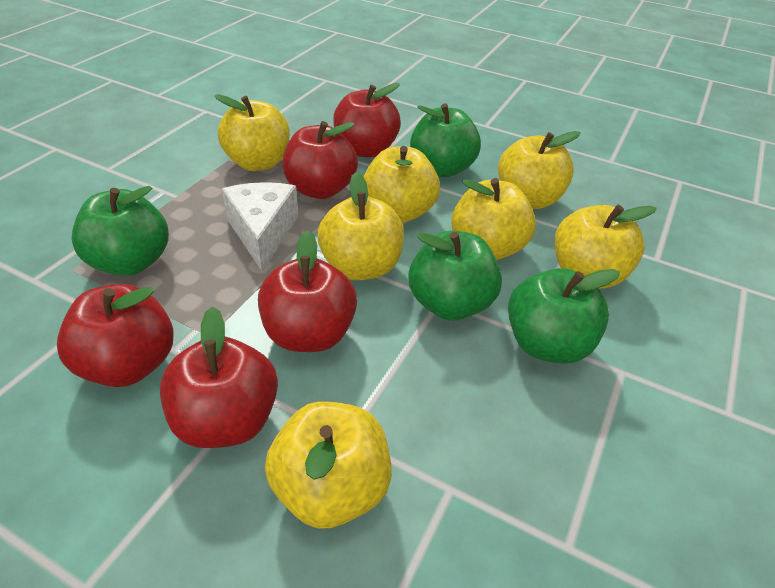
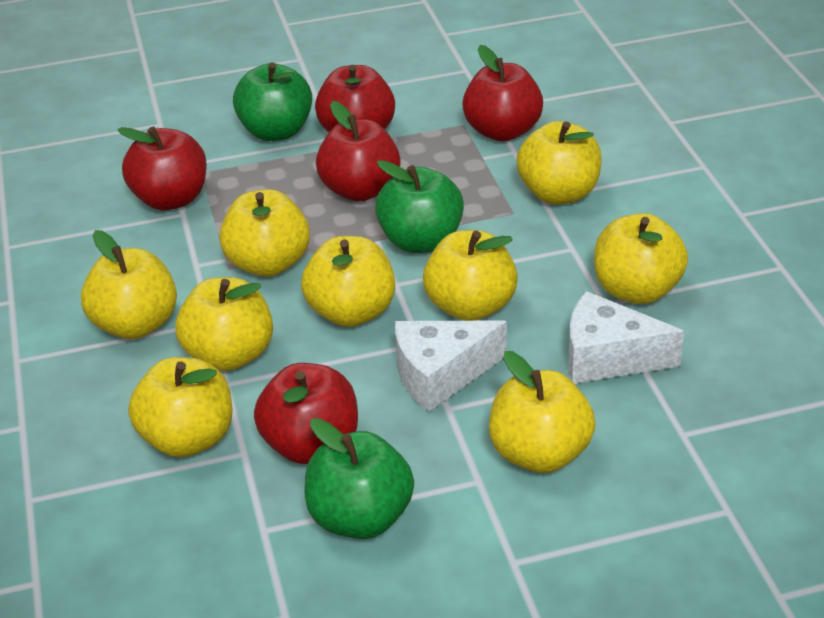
green apple: [71,186,169,276] [409,231,502,320] [410,103,481,177] [508,268,620,364] = 4 -> [233,62,312,141] [305,418,414,539] [375,160,464,253] = 3
white cheese: [222,182,299,271] = 1 -> [395,320,507,412] [568,291,684,383] = 2
yellow apple: [214,94,290,171] [265,401,392,529] [317,172,404,280] [364,146,440,223] [451,178,536,260] [498,131,580,209] [555,205,657,289] = 7 -> [81,230,177,339] [128,357,233,458] [175,277,273,371] [219,189,310,277] [301,236,395,327] [423,230,518,321] [489,351,595,473] [516,121,602,205] [594,213,688,304] = 9

